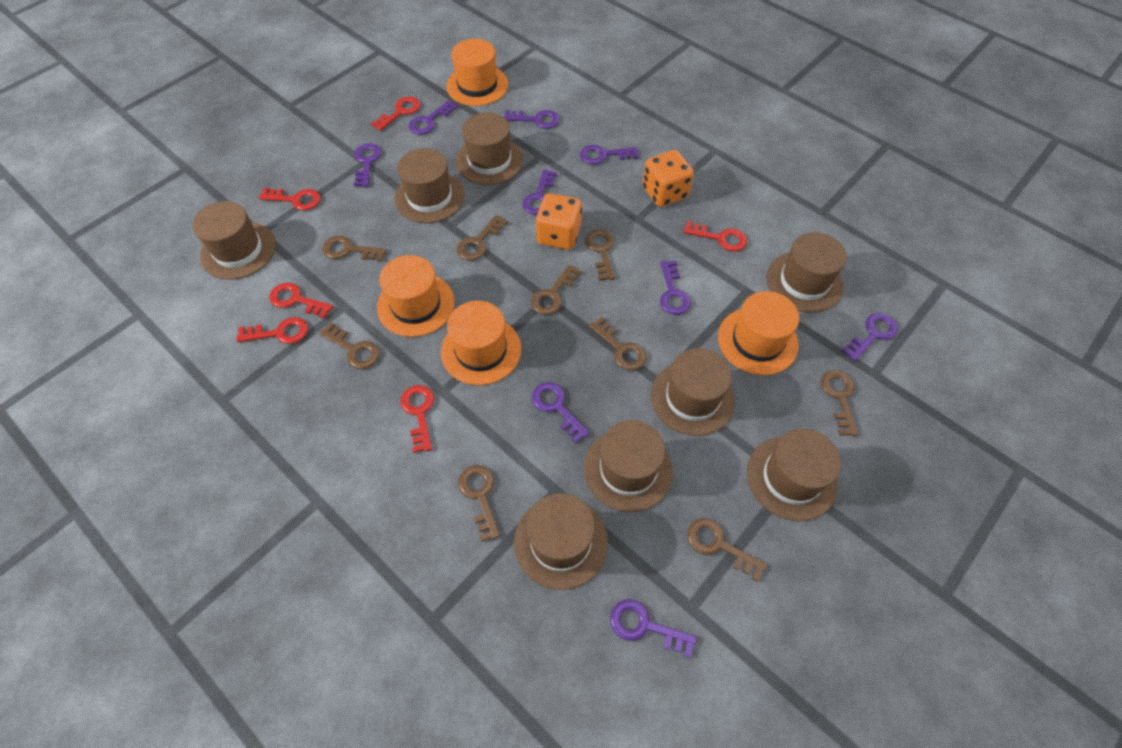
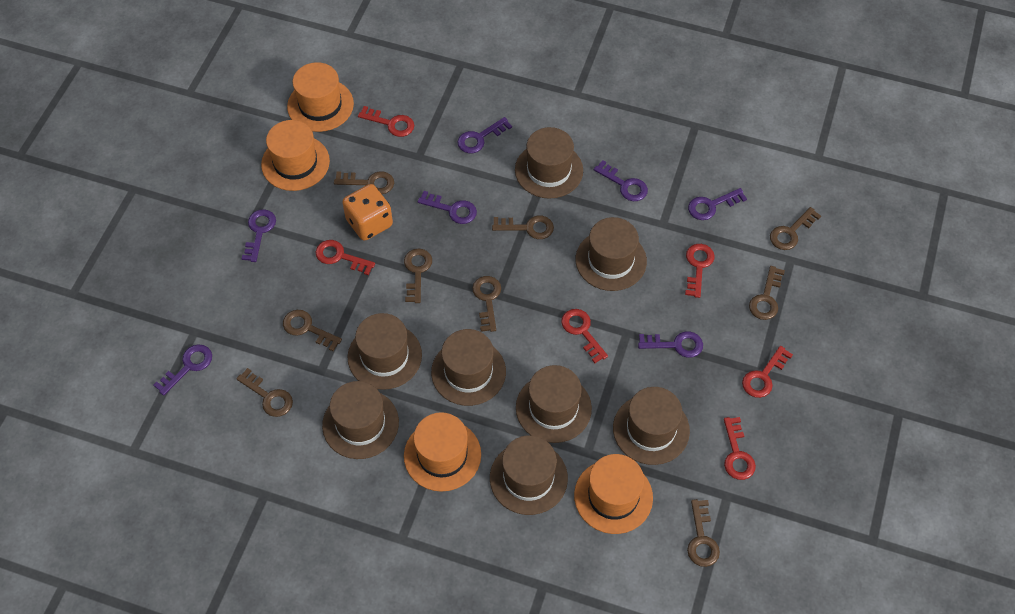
orange dice: [535,193,582,250] [642,150,694,207] = 2 -> [342,184,393,241] = 1
purple key: [354,143,381,187] [409,100,458,135] [503,110,560,129] [522,169,557,215] [532,382,590,444] [580,145,639,165] [610,599,697,658] [660,260,691,315] [841,313,898,361] = 9 -> [154,344,212,396] [242,209,276,262] [418,191,477,224] [457,117,512,153] [594,160,648,201] [638,331,703,358] [688,188,747,220] = 7

